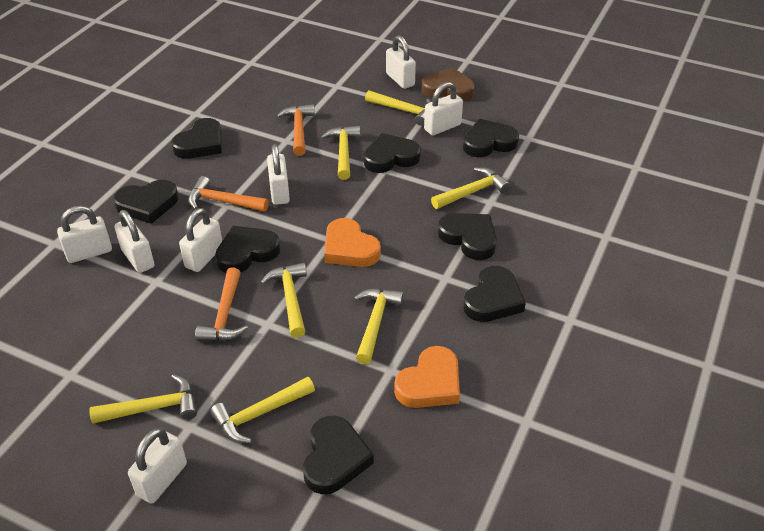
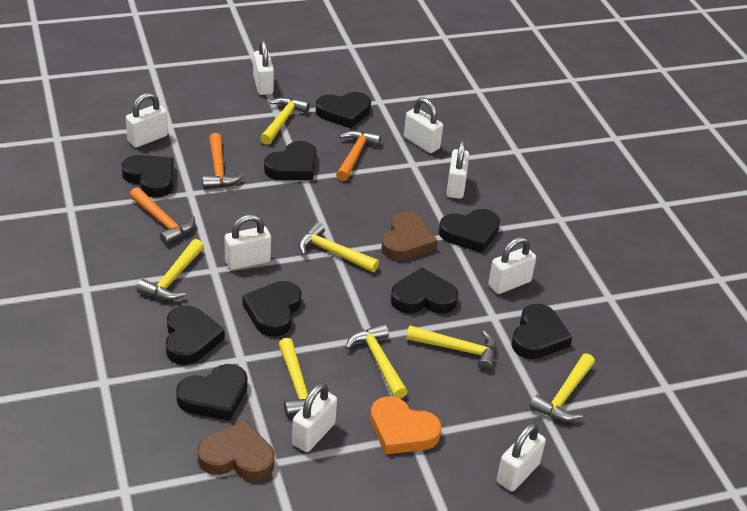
black heart: [113,180,178,224] [171,118,222,159] [215,226,281,273] [303,416,374,494] [364,133,421,173] [438,213,497,260] [463,119,519,157] [463,266,526,322] = 8 -> [121,155,174,198] [166,305,225,365] [176,364,248,421] [243,281,302,337] [264,141,317,180] [316,92,371,128] [391,267,458,314] [439,209,500,253] [512,304,572,359] = 9
brown heart: [421,67,475,101] = 1 -> [197,421,274,481] [381,212,437,261] = 2
orange heart: [324,218,381,267] [394,346,460,408] = 2 -> [370,396,441,455] = 1
white padlock: [57,206,112,263] [114,210,155,273] [128,428,187,504] [179,208,222,272] [267,144,290,205] [386,35,416,89] [424,82,463,136] = 7 -> [126,92,168,147] [225,214,271,270] [253,40,274,95] [292,383,337,452] [404,97,443,153] [447,140,469,199] [488,237,536,294] [497,422,546,491] = 8

